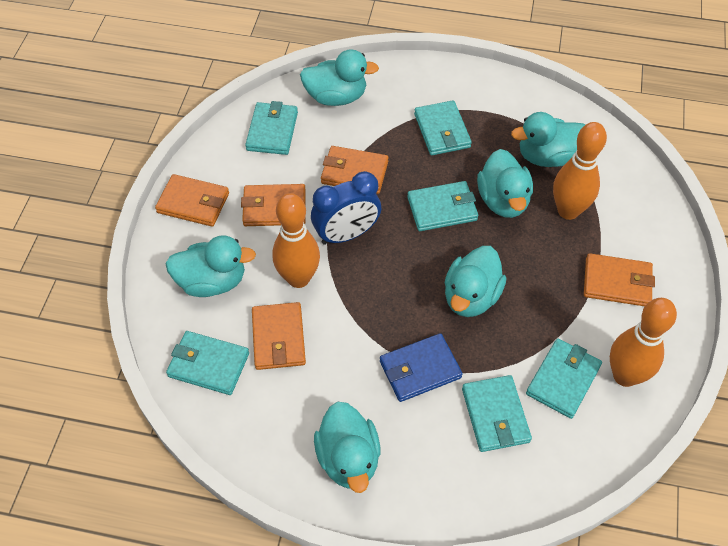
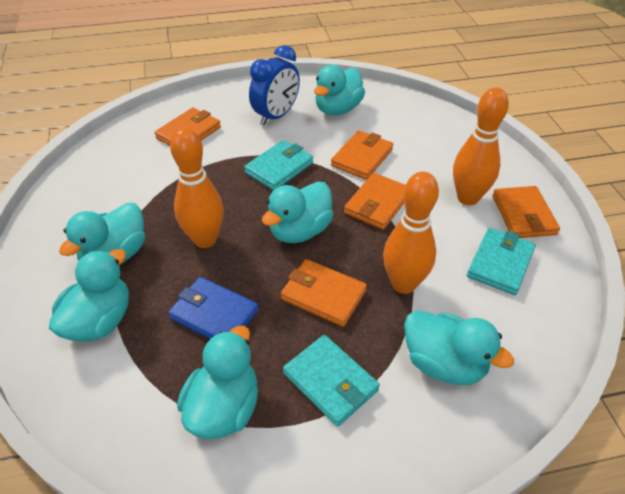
turquoise wallet: [166,331,249,395] [245,101,298,155] [407,181,478,231] [414,100,472,155] [462,375,532,452] [526,339,602,419] = 6 -> [244,140,313,190] [283,335,380,427] [467,228,536,295] = 3

